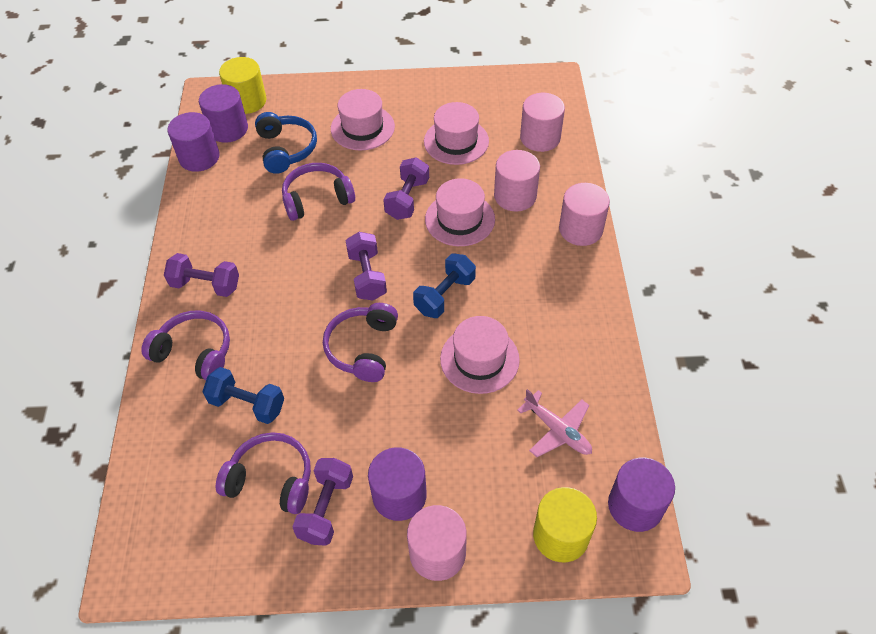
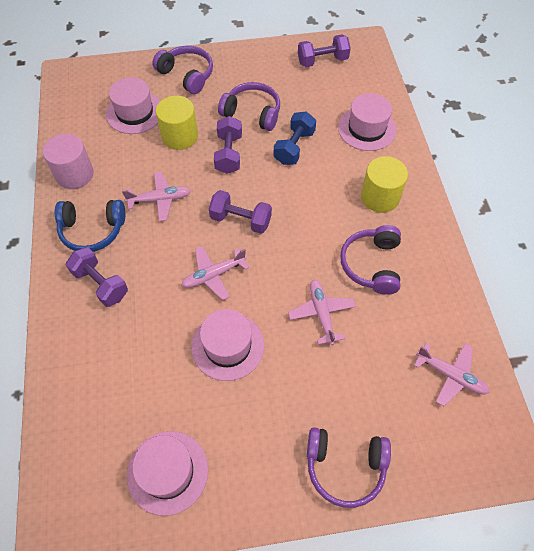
blue dumbbell: [202,367,284,424] [413,254,476,318] = 2 -> [274,111,316,165] = 1
pink cylinder: [407,505,467,581] [494,150,540,212] [520,93,565,152] [559,183,610,246] = 4 -> [43,134,94,189] = 1
pink plane: [517,389,592,457] = 1 -> [122,172,190,221] [182,246,249,300] [288,279,356,345] [414,343,490,406] = 4
purple cylinder: [167,112,220,172] [199,84,248,143] [368,447,427,521] [608,458,675,532] = 4 -> none = 0

